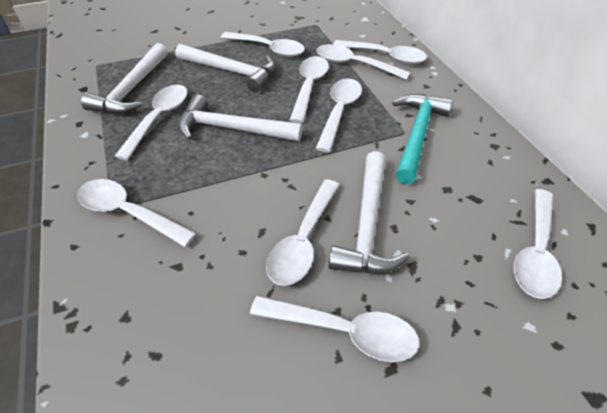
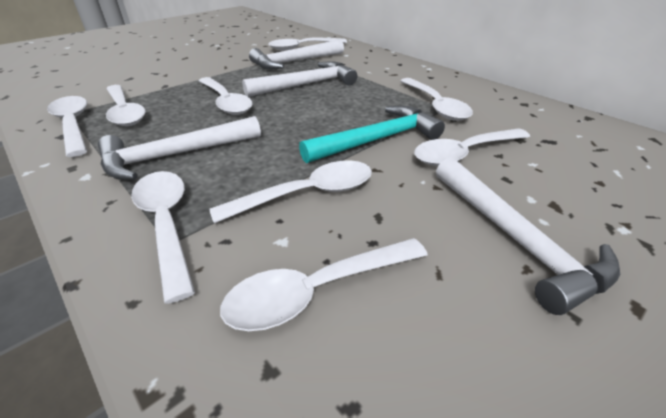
white spoon: [77,179,197,247] [115,85,188,161] [221,32,305,57] [250,296,420,362] [266,179,340,286] [290,56,329,123] [315,78,362,153] [316,44,410,80] [334,40,427,64] [514,189,562,299] = 10 -> [47,96,87,157] [106,85,146,126] [131,171,195,304] [199,77,252,115] [209,160,372,224] [220,238,428,331] [268,38,347,51] [400,78,473,121] [414,128,530,166] = 9

